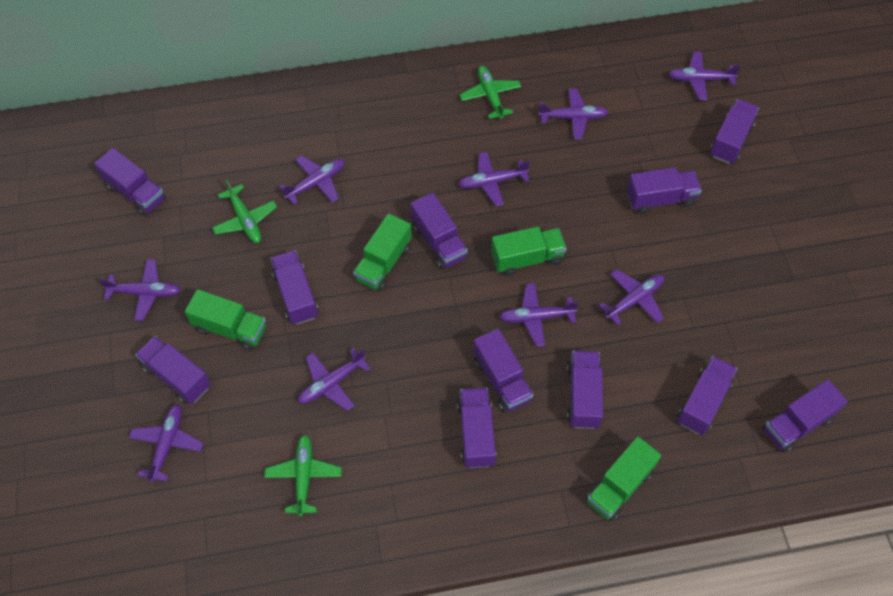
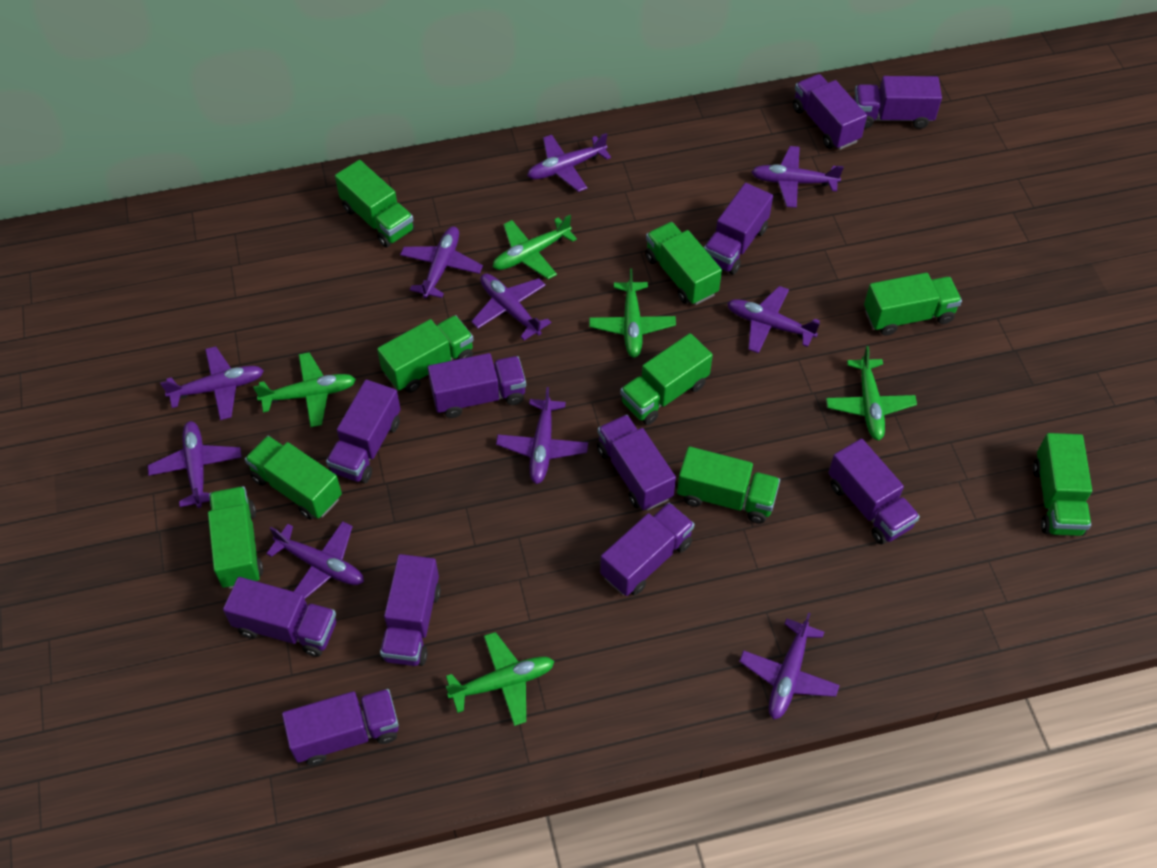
green plane: [212,179,277,243] [264,435,342,517] [460,66,521,119] = 3 -> [253,352,356,427] [446,632,555,726] [493,215,577,279] [589,269,676,358] [826,346,917,441] = 5
green truck: [185,289,266,351] [353,213,412,291] [491,226,567,276] [586,437,661,521] = 4 -> [208,486,263,589] [245,436,342,520] [335,160,415,248] [377,315,474,393] [620,333,713,425] [645,222,722,305] [677,447,780,523] [864,273,962,336] [1033,433,1092,536] = 9
purple plane: [99,259,181,321] [129,404,204,482] [279,155,345,205] [298,348,371,411] [458,152,530,206] [499,283,579,347] [538,88,608,140] [599,269,664,326] [668,51,741,100] = 9 -> [148,421,242,508] [160,346,264,420] [266,521,364,599] [400,226,483,298] [471,274,551,340] [496,387,588,484] [527,133,611,192] [727,286,820,353] [739,612,840,720] [751,146,844,208] = 10

